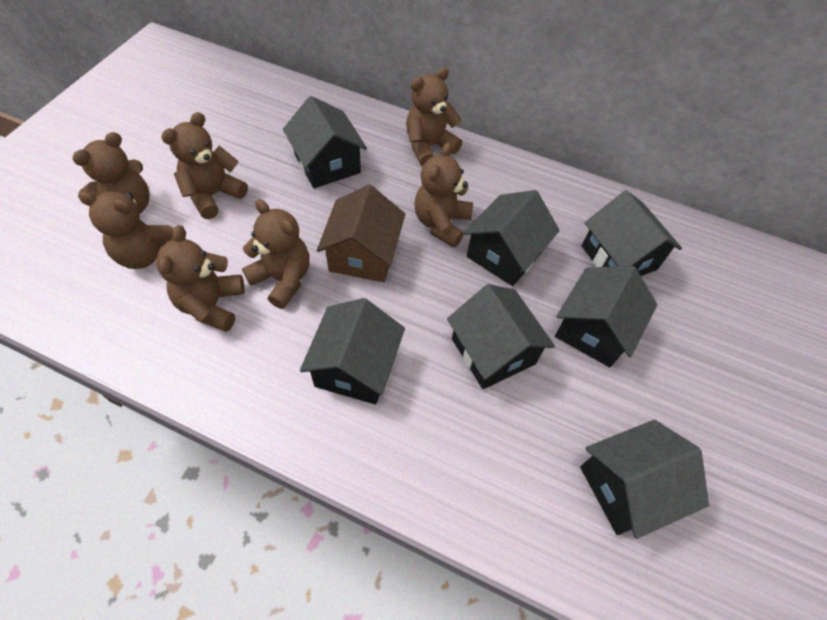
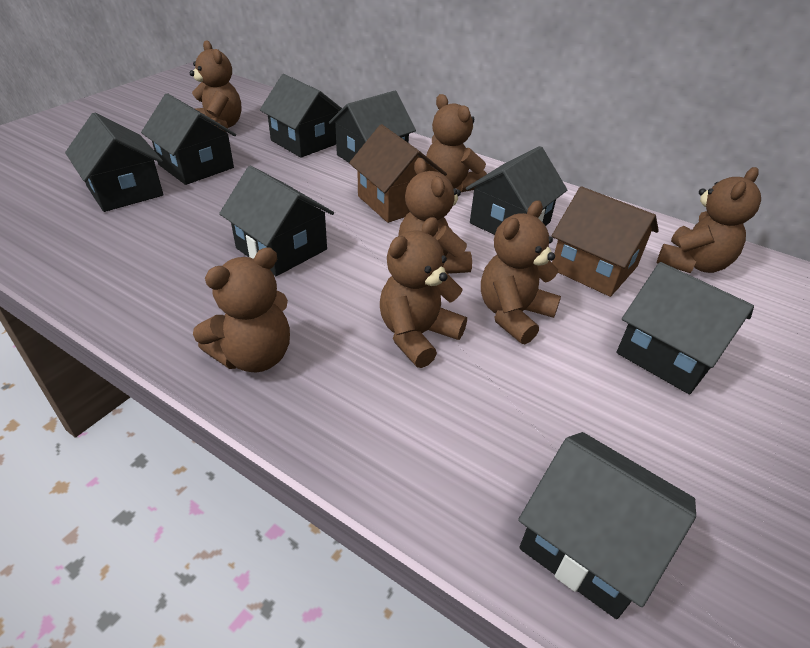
black house: [283,96,367,188] [300,298,405,405] [447,284,555,389] [463,190,560,286] [555,266,657,367] [580,420,709,539] [582,190,682,276] = 7 -> [65,113,163,212] [141,93,236,185] [219,166,334,276] [260,74,342,158] [329,91,416,163] [466,146,567,235] [518,432,696,619] [616,262,754,394] = 8
brown house: [317,185,406,282] = 1 -> [349,124,447,223] [552,186,659,297] = 2

